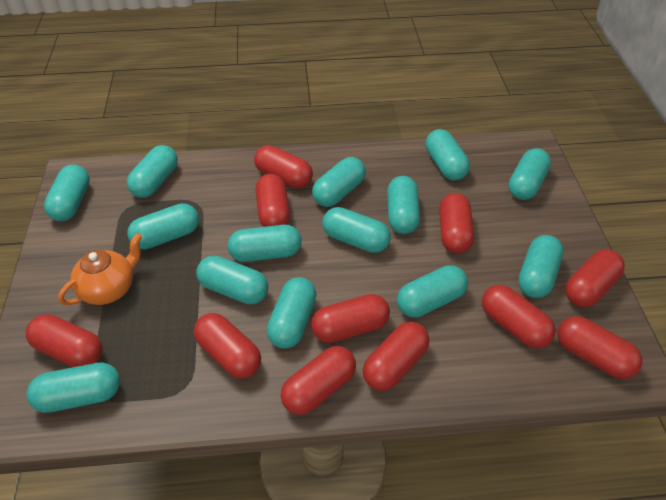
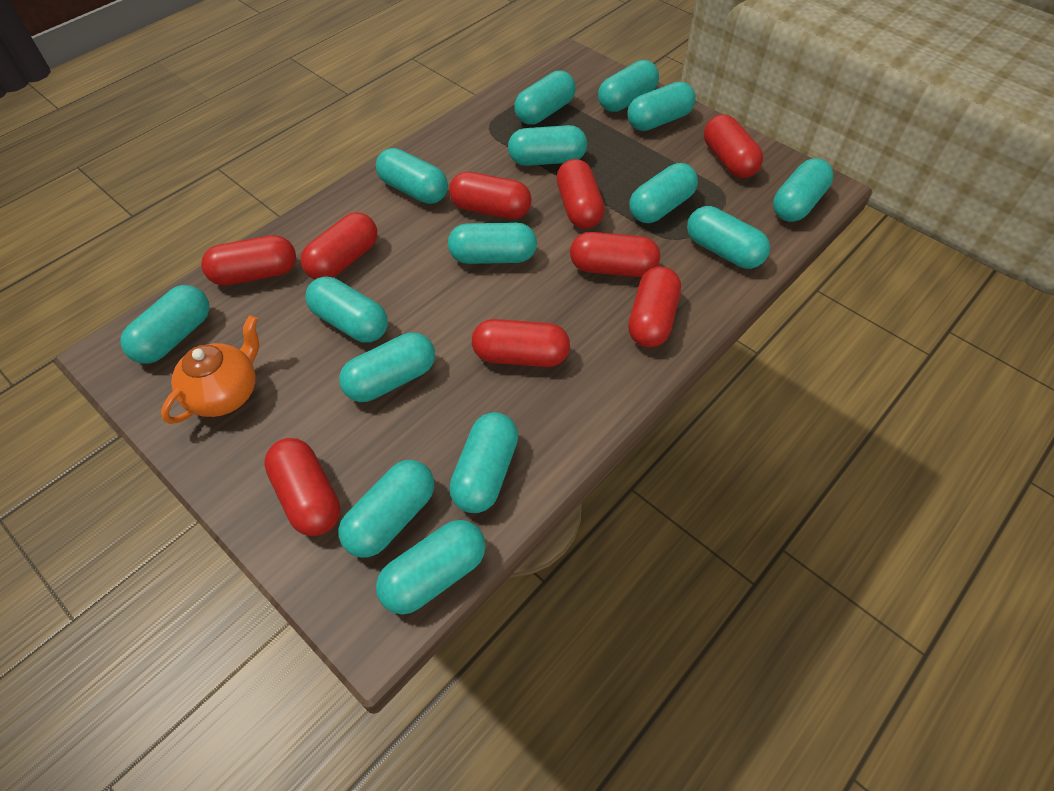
red capsule: [26,314,102,367] [194,313,261,379] [254,145,313,189] [255,174,290,227] [281,346,356,415] [311,294,390,343] [363,322,429,391] [439,193,474,254] [482,285,556,348] [557,316,642,379] [565,249,625,307] = 11 -> [201,235,296,286] [264,438,340,536] [301,212,377,280] [449,172,532,219] [472,319,570,367] [557,159,605,229] [570,232,660,277] [628,266,681,348] [704,114,763,178] = 9
turquoise capsule: [26,362,120,413] [44,164,90,221] [127,145,178,198] [127,203,199,249] [196,256,268,304] [228,225,302,262] [267,277,316,349] [312,157,366,207] [322,207,391,253] [387,176,420,234] [397,265,468,318] [426,129,470,181] [509,148,551,200] [518,235,563,298] = 14 -> [120,285,209,364] [305,277,388,342] [338,460,434,558] [339,333,435,402] [376,148,448,204] [376,520,486,614] [448,223,537,264] [449,412,518,513] [508,125,587,166] [514,70,576,125] [598,60,659,112] [627,82,696,131] [629,163,698,223] [687,206,770,269] [773,158,833,222] = 15

